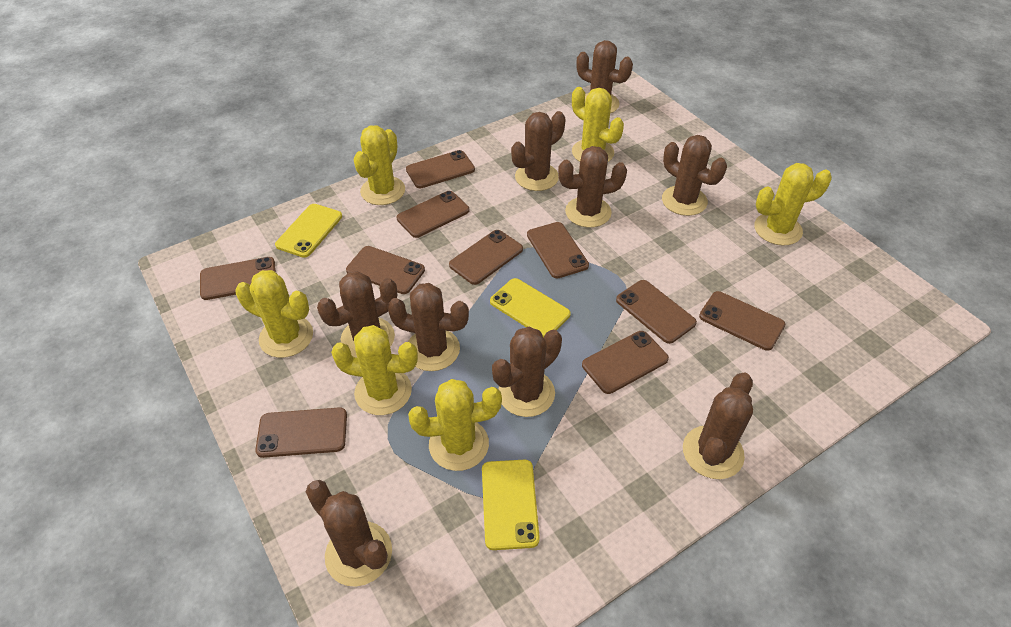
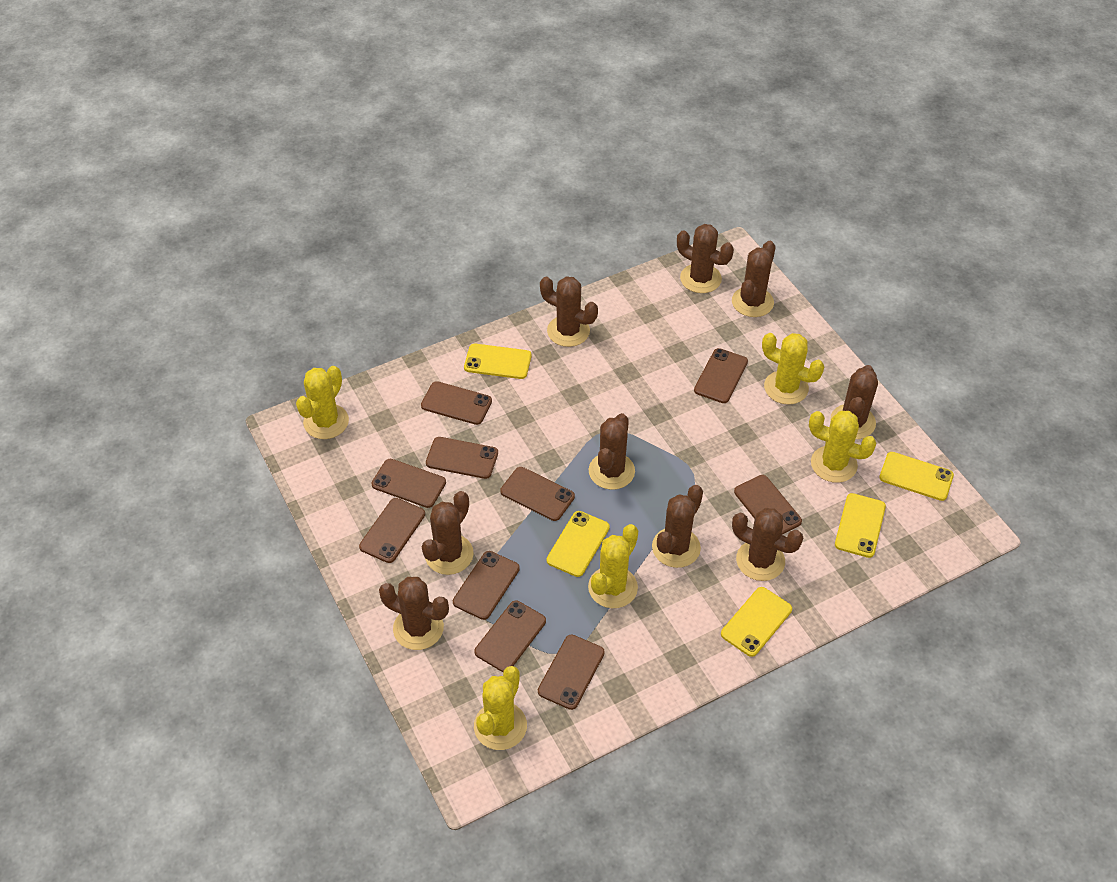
yellow cactus: [236,270,313,358] [331,325,418,415] [353,126,405,205] [408,379,502,471] [572,87,624,162] [754,163,832,246] = 6 -> [296,366,349,439] [474,666,527,750] [588,524,638,608] [762,333,824,405] [809,411,876,483] = 5
yellow phone: [275,204,342,258] [482,459,540,550] [490,278,571,338] = 3 -> [464,344,532,379] [546,511,610,577] [721,587,792,657] [835,493,886,558] [879,452,954,501] = 5

